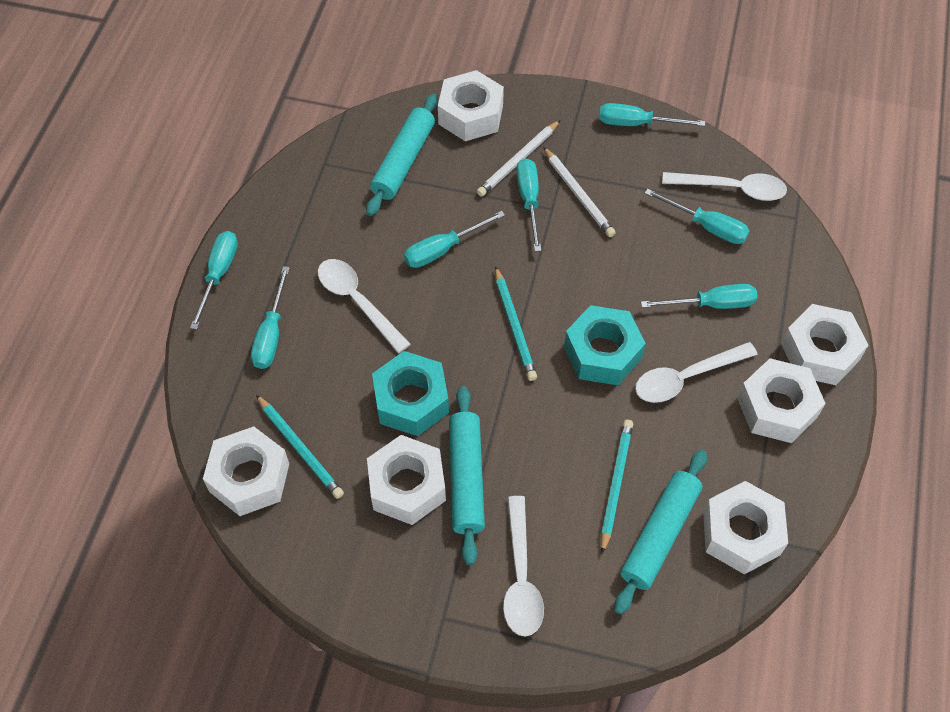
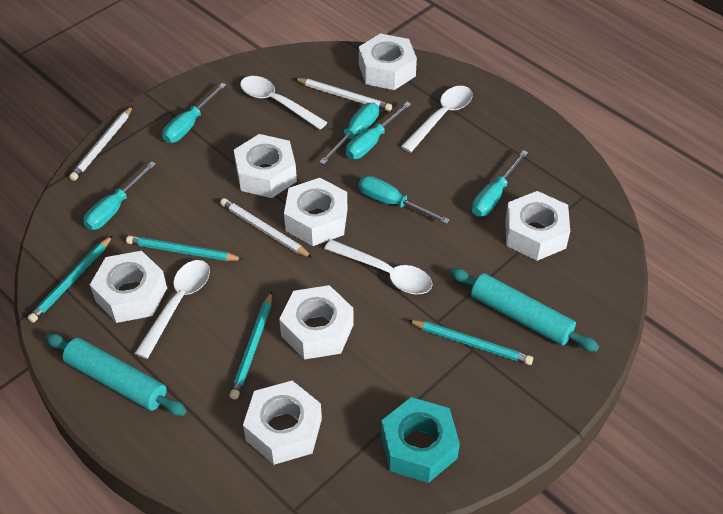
turquoise nut: [372,351,449,436] [564,305,646,385] = 2 -> [381,397,460,483] = 1
turquoise pencil: [256,395,344,499] [495,266,537,381] [601,420,633,554] = 3 -> [27,235,113,323] [126,236,244,261] [229,291,272,400] [408,320,533,365] = 4
turquoise rolling pin: [366,94,438,216] [449,386,485,565] [614,450,707,614] = 3 -> [46,333,186,416] [450,268,599,352] = 2
turquoise screwdriver: [190,231,238,330] [251,266,290,369] [404,211,505,268] [516,158,541,252] [599,103,705,126] [641,284,758,309] [645,189,750,244] = 7 -> [83,161,156,230] [162,83,226,143] [319,103,379,165] [346,102,412,159] [358,176,450,224] [472,150,528,217] = 6
white nut: [203,427,289,516] [367,435,446,525] [438,70,504,141] [703,481,788,574] [737,358,826,443] [781,304,869,385] = 6 -> [90,251,167,323] [234,134,297,198] [243,381,322,465] [279,285,354,360] [284,178,347,246] [359,33,417,90] [505,191,570,261] = 7
white pencil: [477,120,560,197] [543,147,616,237] = 2 -> [69,106,133,181] [220,198,313,258] [294,78,392,111] = 3

